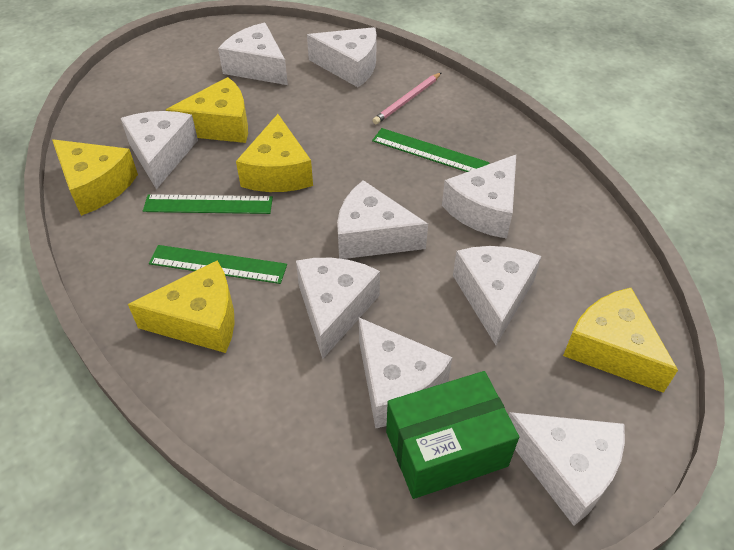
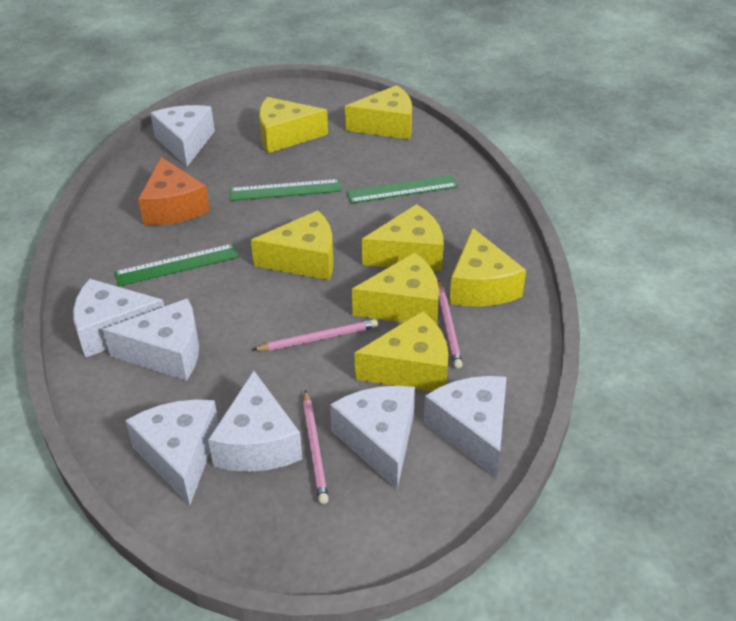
green box: [386,371,519,499] = 1 -> none = 0
orange cheese: none = 0 -> [138,157,210,225] = 1
pink pencil: [372,72,442,124] = 1 -> [253,319,378,351] [303,390,329,504] [438,280,463,369] = 3
white cheese: [121,111,198,190] [218,23,288,85] [296,258,380,359] [307,27,377,87] [337,180,428,259] [359,318,452,429] [442,155,516,239] [453,246,542,345] [509,412,625,526] = 9 -> [73,279,164,358] [103,298,199,381] [125,399,219,505] [150,105,215,166] [208,371,302,472] [330,386,415,489] [424,376,507,478] = 7
yellow cheese: [52,139,138,216] [128,261,235,353] [166,77,248,143] [236,114,313,192] [563,288,678,393] = 5 -> [251,210,333,280] [259,97,328,153] [345,85,412,140] [352,253,439,324] [355,311,448,391] [362,204,443,271] [449,228,526,307] = 7

